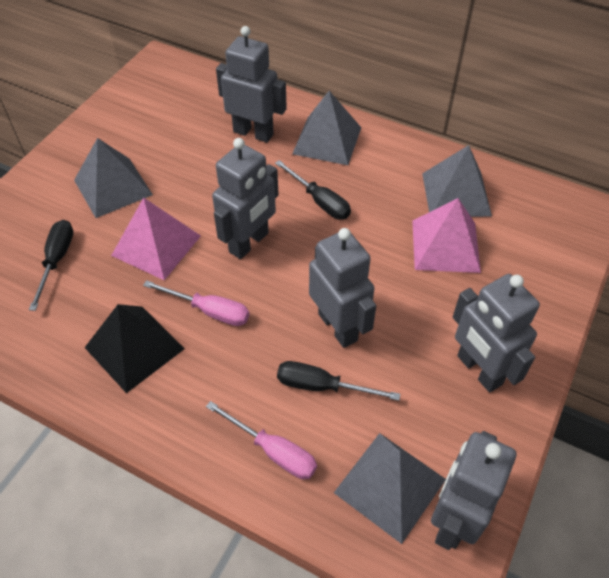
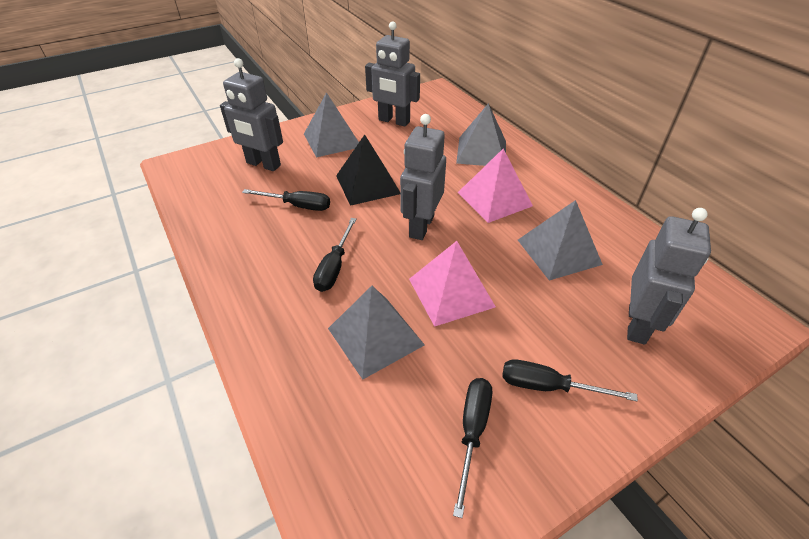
black screwdriver: [29,220,73,311] [275,160,351,220] [277,361,400,401] = 3 -> [242,189,330,211] [313,218,357,292] [453,378,492,518] [502,359,638,401] = 4
grey robot: [212,138,278,259] [216,26,287,143] [309,228,376,348] [431,431,516,550] [453,274,540,393] = 5 -> [220,58,283,171] [365,21,420,127] [400,114,446,240] [627,208,711,345] = 4
pink screwdriver: [143,280,249,326] [206,401,317,479] = 2 -> none = 0

